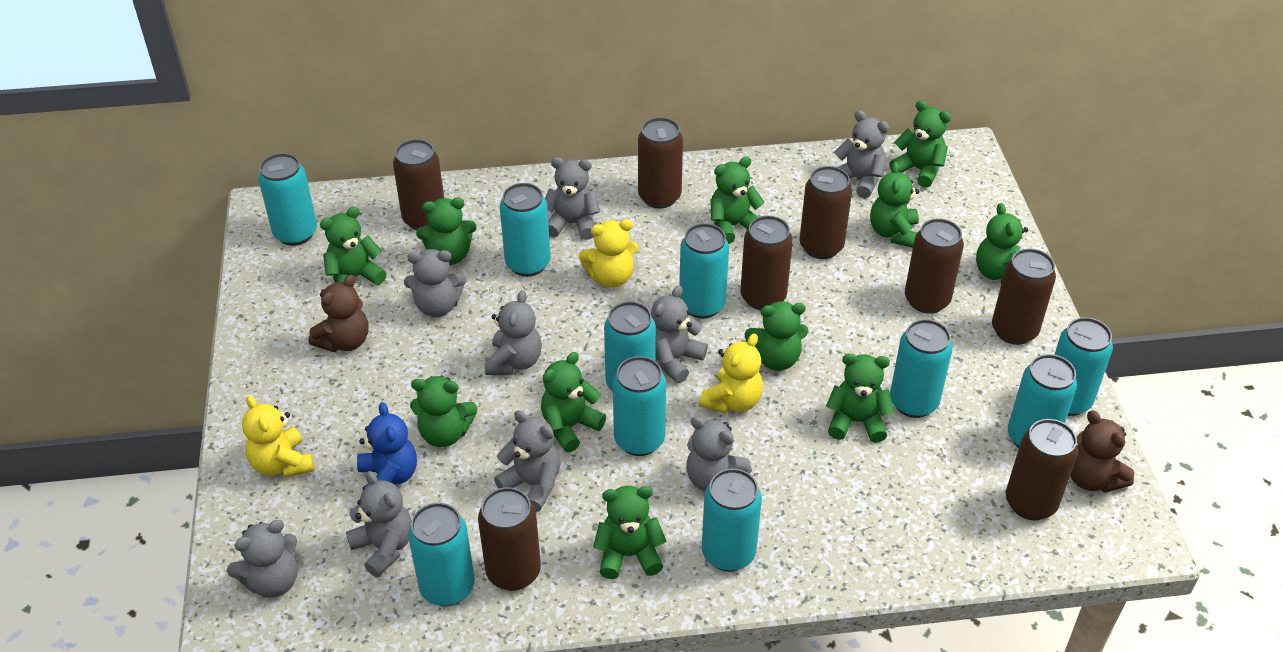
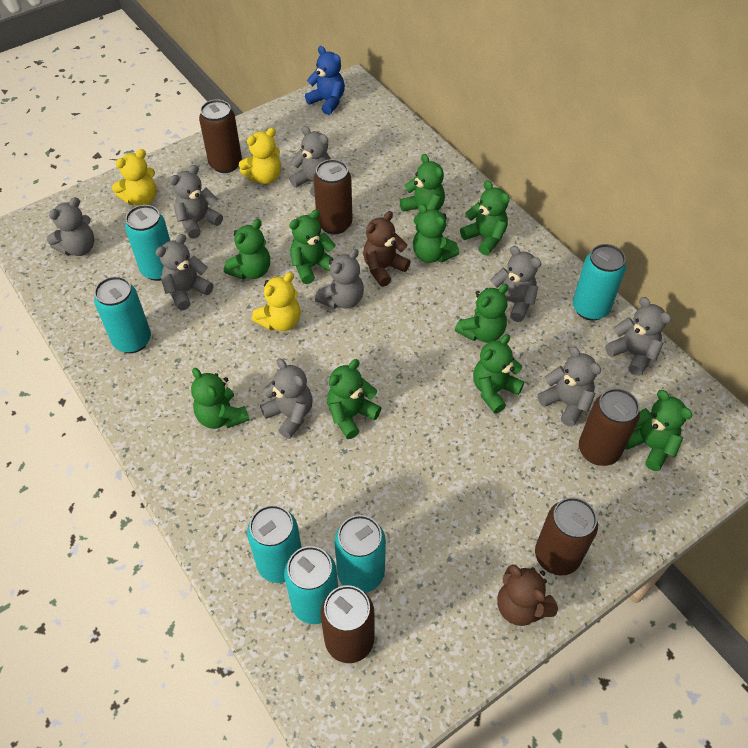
brown can: [393,139,444,230] [478,487,541,591] [638,117,683,209] [740,216,793,310] [800,166,852,259] [905,218,964,314] [992,248,1056,345] [1006,419,1078,520] = 8 -> [199,100,242,173] [314,159,352,234] [320,585,374,663] [535,497,598,575] [579,388,640,466] = 5
green teddy bear: [320,207,387,288] [410,375,477,447] [416,198,477,265] [541,352,606,452] [593,486,666,579] [711,156,765,244] [745,302,808,371] [826,353,894,443] [870,162,919,248] [889,100,951,188] [976,203,1028,284] = 11 -> [191,368,250,429] [224,219,270,280] [289,210,336,284] [327,359,381,439] [400,154,445,225] [413,204,459,263] [455,284,508,342] [460,181,510,255] [473,334,524,414] [625,390,693,471] = 10
turquoise can: [258,153,317,246] [408,503,475,606] [500,183,550,277] [604,301,656,392] [613,356,666,456] [679,223,729,319] [702,468,762,572] [890,319,953,418] [1008,354,1077,448] [1054,317,1113,416] = 10 -> [94,276,151,353] [125,205,170,281] [247,505,302,583] [284,546,338,624] [334,515,386,593] [573,244,626,321] = 6

